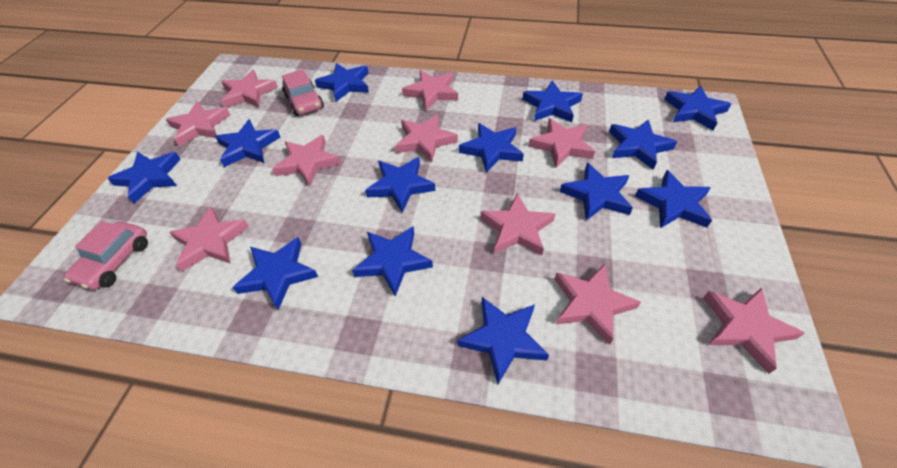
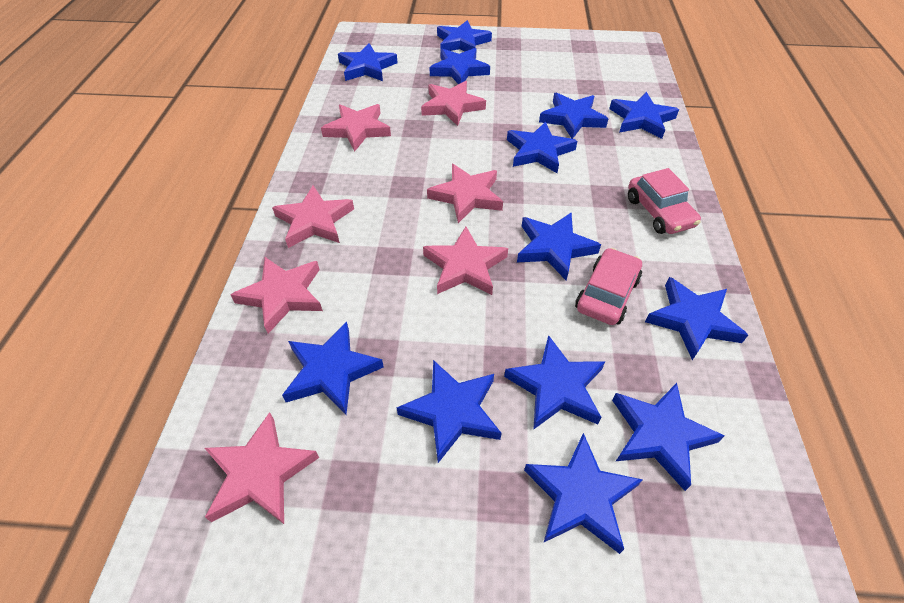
pink star: [166,101,230,146] [169,206,249,272] [221,70,278,108] [272,135,341,187] [395,114,458,163] [402,70,458,110] [481,193,555,255] [528,118,595,168] [555,264,641,345] [704,288,805,374] = 10 -> [205,412,319,524] [230,257,323,334] [272,185,354,248] [321,104,391,152] [421,81,486,126] [423,226,508,295] [427,164,503,223] = 7

